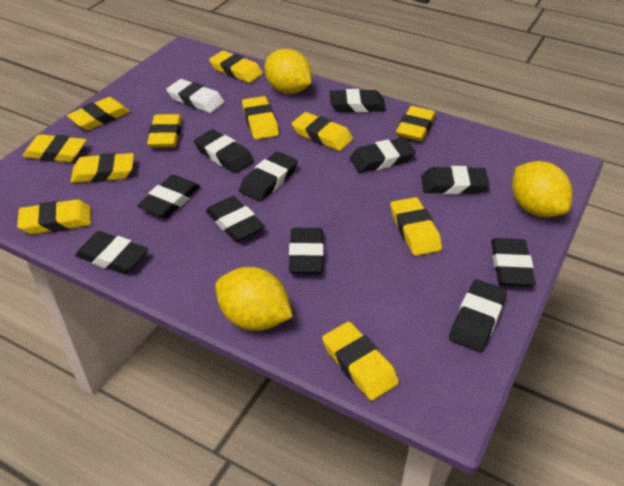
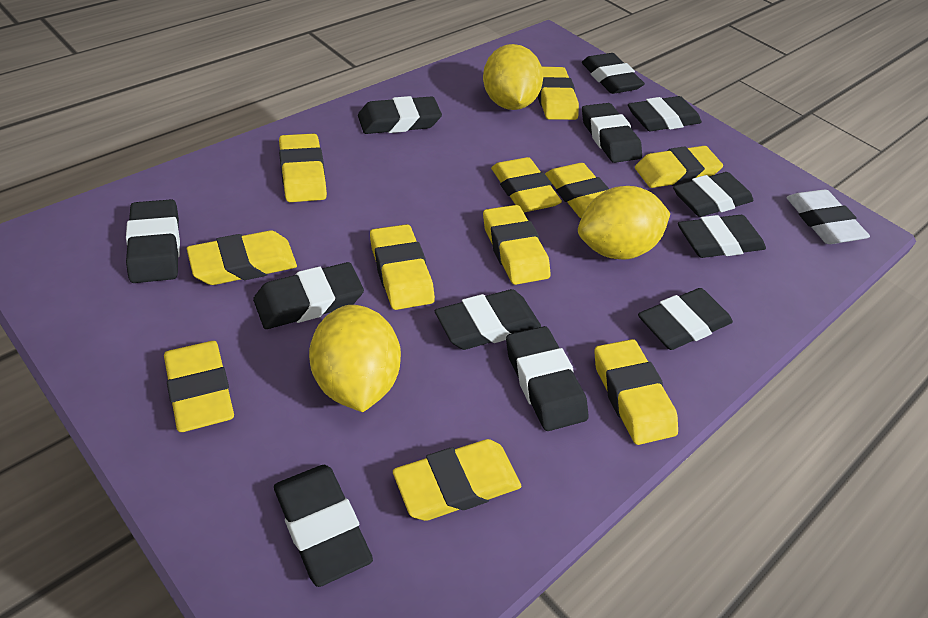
black eraser: [75,231,148,274] [137,175,200,218] [194,129,254,173] [206,196,265,242] [239,151,298,202] [289,228,324,274] [330,89,386,113] [350,138,416,173] [421,166,489,195] [449,279,507,352] [491,238,535,286] = 11 -> [126,199,180,283] [253,262,364,329] [274,465,373,587] [358,96,442,134] [435,289,541,350] [506,326,589,431] [582,53,645,94] [582,103,642,163] [628,96,702,131] [638,288,733,350] [673,172,753,217] [678,215,766,258] = 12

